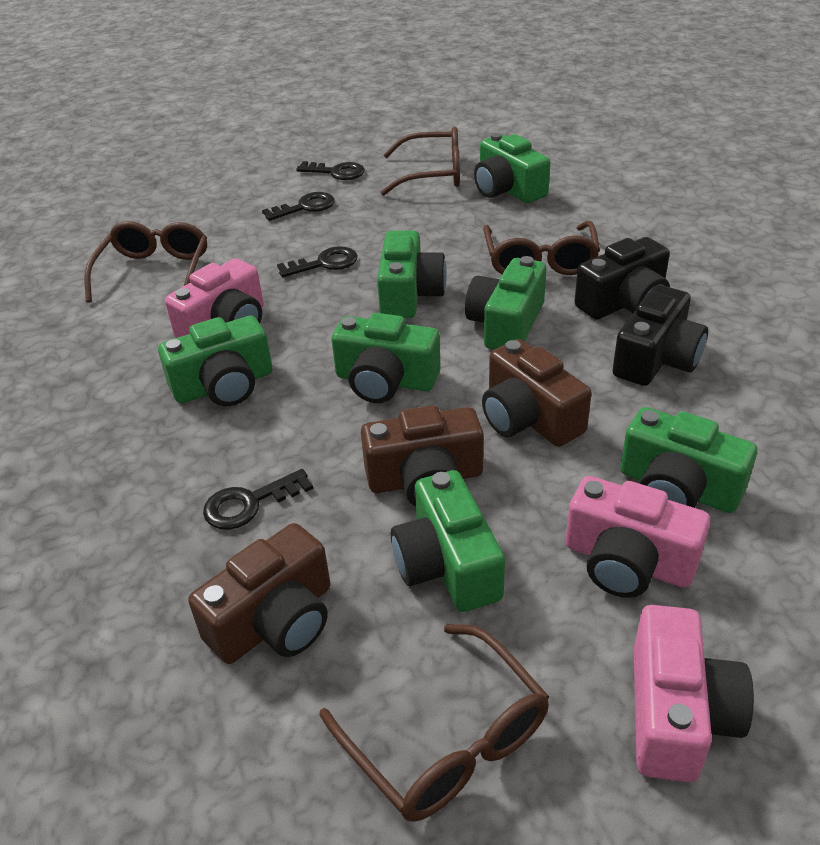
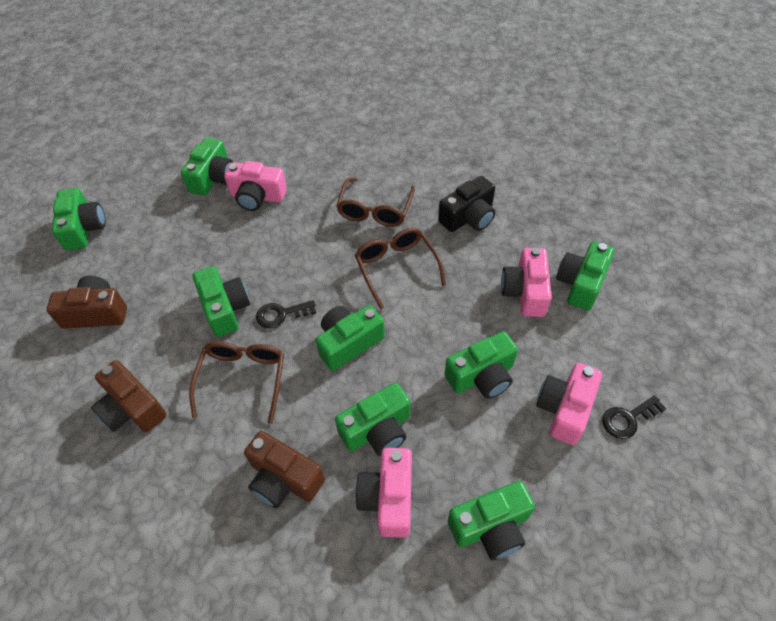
black camera: [574,237,670,320] [612,285,708,386] = 2 -> [438,176,495,232] = 1
black key: [203,469,313,530] [262,192,335,221] [277,246,358,277] [296,161,365,180] = 4 -> [256,300,316,328] [602,395,666,439] = 2
brown glasses: [85,221,207,303] [320,624,549,822] [380,127,460,196] [483,221,600,275] = 4 -> [189,341,284,424] [336,177,415,227] [355,228,446,309] = 3
green camera: [158,316,273,406] [331,313,441,403] [377,230,447,318] [391,470,505,612] [465,256,546,350] [474,133,550,203] [620,407,757,513] = 7 -> [52,188,106,251] [181,137,233,196] [193,266,250,337] [316,305,385,371] [335,383,411,456] [445,331,518,399] [448,481,535,560] [556,241,614,311] = 8
pink camera: [165,258,264,338] [566,476,710,598] [634,605,754,782] = 3 -> [224,161,287,211] [355,448,412,538] [501,247,552,317] [536,363,602,445] = 4

